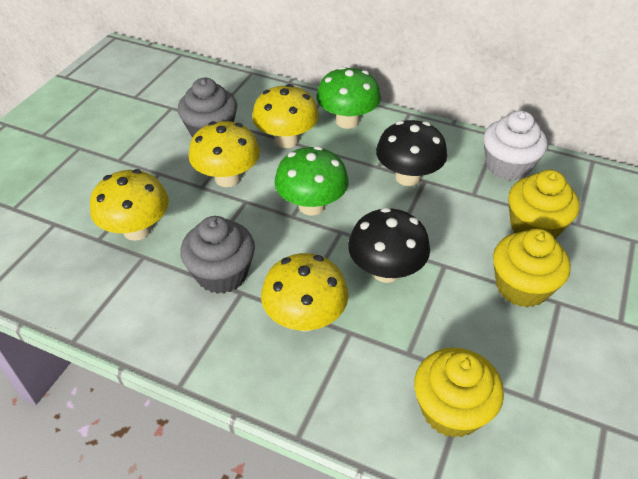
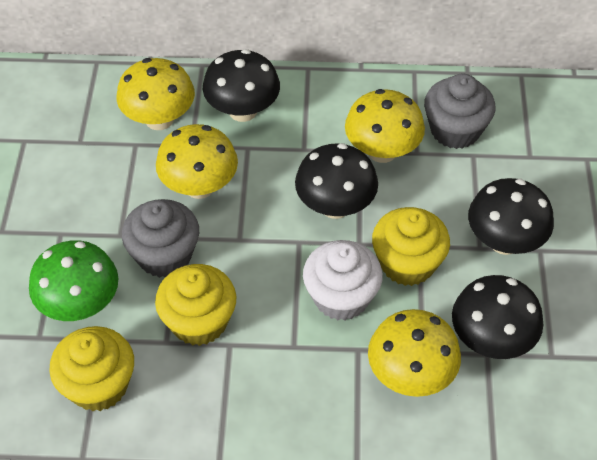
black mushroom: [348,207,430,283] [376,120,447,186] = 2 -> [203,49,280,122] [295,143,378,219] [452,275,543,359] [468,178,554,255] = 4
green mushroom: [274,146,349,215] [316,66,381,129] = 2 -> [29,240,119,321] = 1

